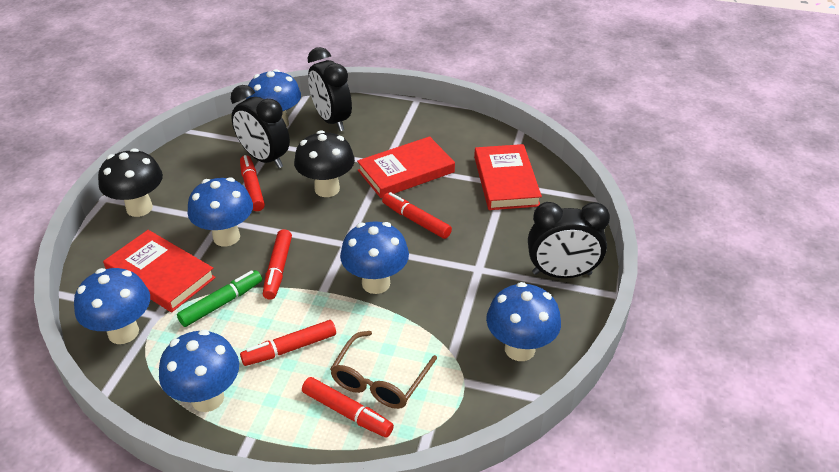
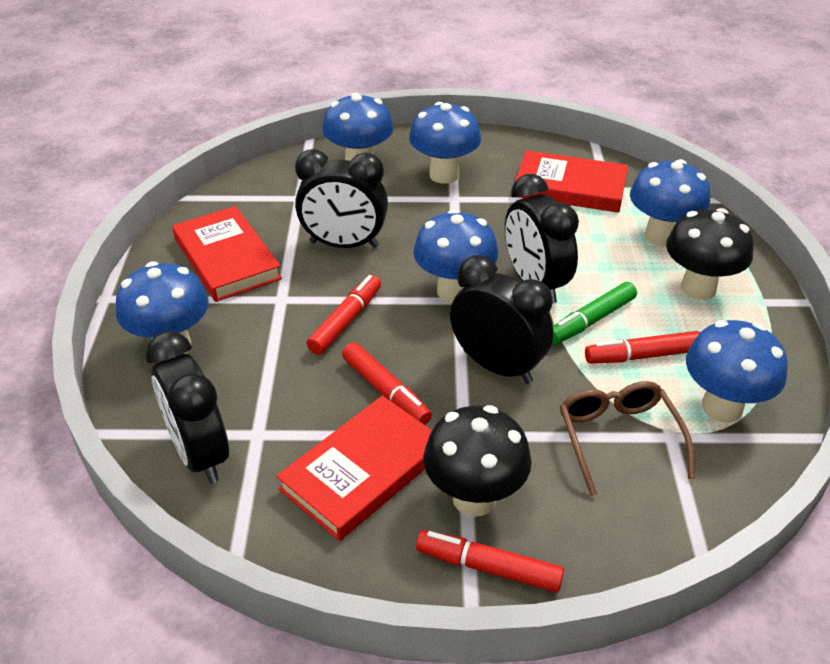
black clock: [231,85,290,168] [308,47,352,131] [528,202,610,278] = 3 -> [146,331,229,484] [295,149,388,248] [450,255,553,384] [505,174,579,304] = 4
red marker: [240,155,265,211] [240,320,336,366] [263,229,292,300] [302,377,394,437] [382,192,452,239] = 5 -> [306,275,381,355] [342,342,432,425] [416,530,564,592] [585,331,701,364] = 4

